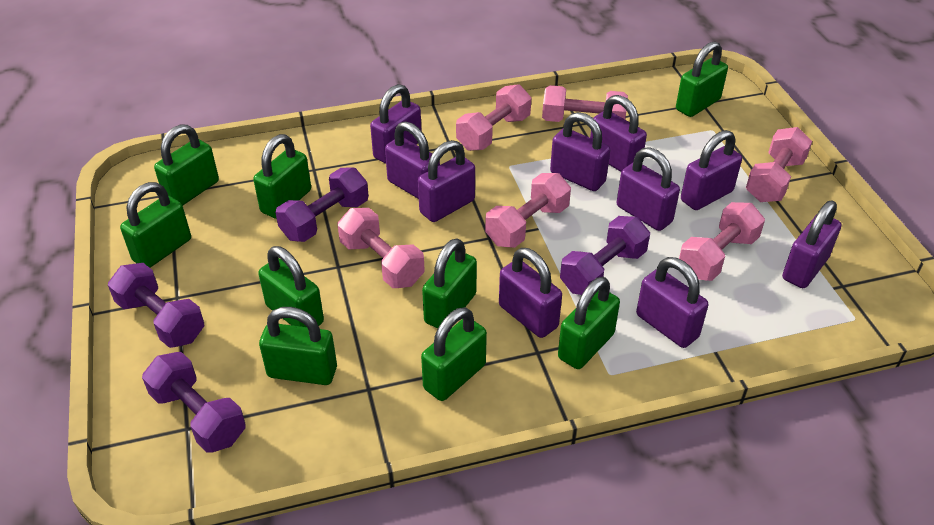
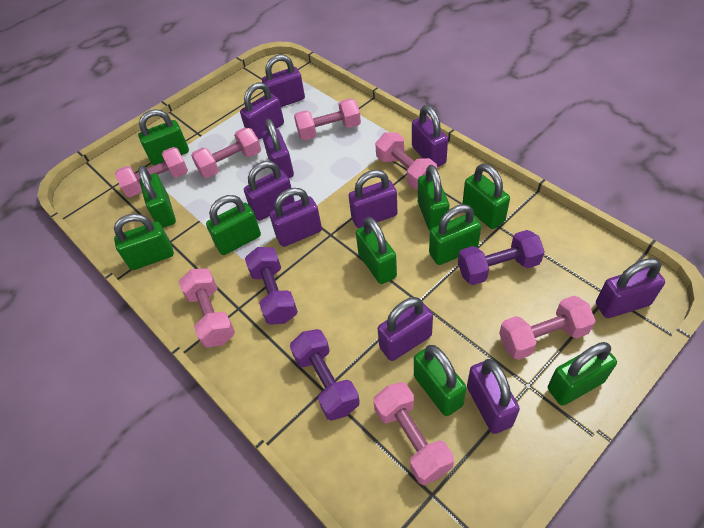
green padlock: [120,182,191,268] [154,124,219,206] [253,134,311,219] [258,246,324,327] [259,307,337,385] [421,307,487,401] [422,238,477,328] [558,277,620,369] [676,41,728,117] = 9 -> [114,214,174,270] [138,109,189,165] [138,166,176,228] [206,195,261,255] [356,217,397,284] [414,345,467,416] [418,165,449,231] [429,204,481,265] [463,164,510,229] [548,342,617,406] = 10
pink dumbbell: [337,208,425,288] [456,84,532,151] [485,173,571,248] [542,85,628,122] [679,202,765,281] [746,127,812,202] = 6 -> [115,147,188,197] [179,268,235,348] [191,127,261,178] [294,98,361,140] [373,382,454,485] [375,132,437,189] [499,296,596,360] = 7
purple dumbbell: [108,263,204,348] [142,352,246,453] [275,167,369,242] [560,216,650,295] = 4 -> [245,247,298,325] [290,329,360,421] [458,230,545,285] = 3

